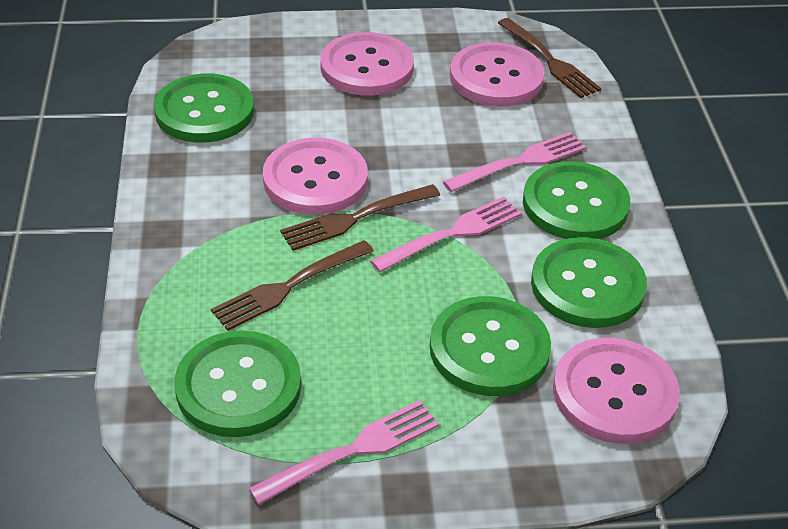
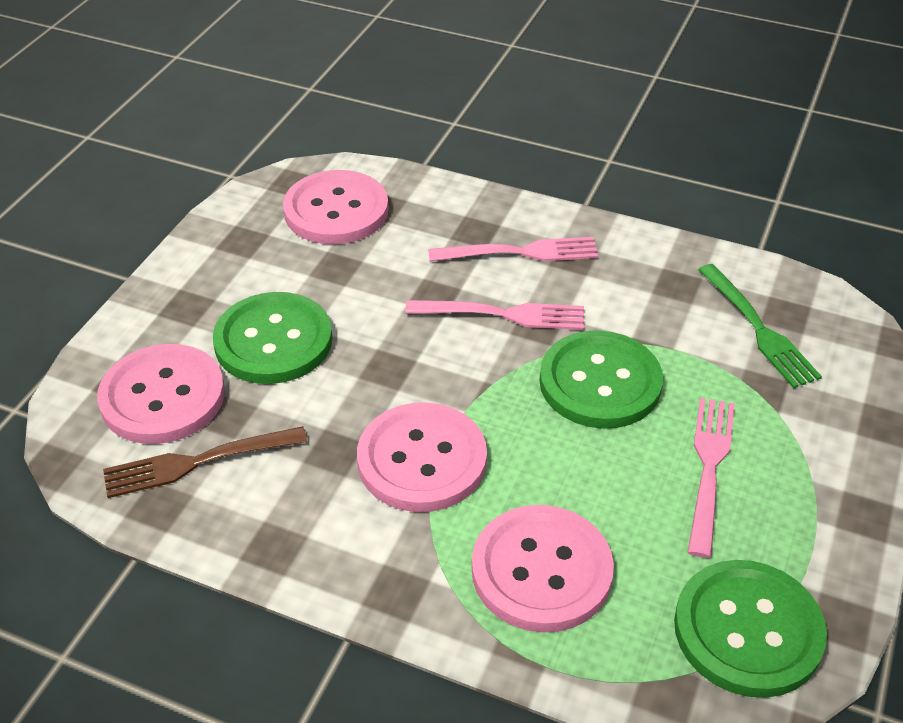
brown fork: [211,240,374,331] [280,184,440,251] [498,18,601,98] = 3 -> [103,426,307,498] = 1
green button: [154,74,254,143] [174,330,301,437] [430,296,551,396] [523,161,630,239] [531,237,647,328] = 5 -> [213,292,333,384] [539,330,663,429] [674,560,827,698] = 3
green fork: none = 0 -> [698,264,822,388] = 1

